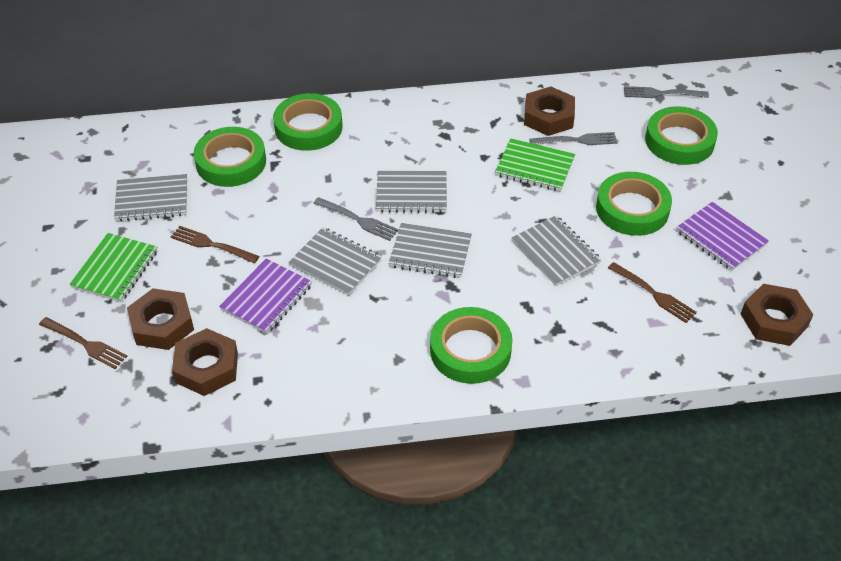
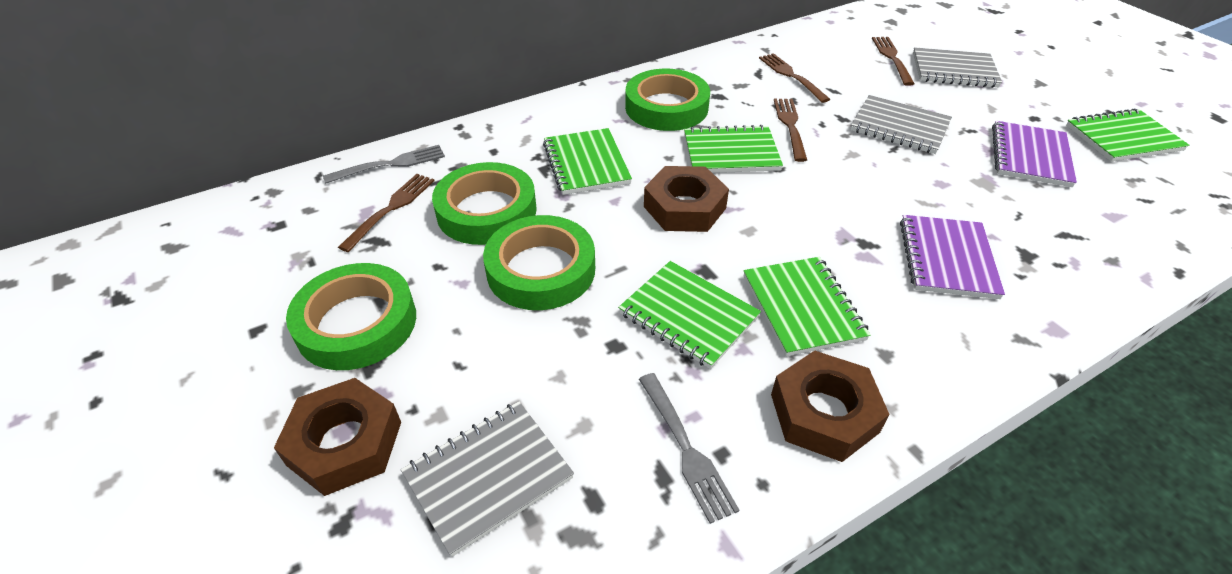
brown fork: [39,317,127,369] [171,226,259,263] [608,262,697,323] = 3 -> [338,174,434,252] [759,53,830,103] [774,99,807,162] [872,37,915,86] = 4
brown nut: [127,288,194,350] [172,328,238,396] [524,86,575,136] [741,284,814,346] = 4 -> [274,378,401,496] [644,166,729,232] [771,351,890,462] = 3
green notebook: [69,233,158,302] [495,139,575,191] = 2 -> [543,128,632,195] [618,261,761,369] [684,125,783,173] [743,257,870,356] [1066,108,1189,162] = 5
green tape: [194,127,266,187] [273,93,343,151] [430,307,512,384] [596,172,672,236] [645,106,718,165] = 5 -> [286,263,416,370] [432,162,537,245] [483,215,595,310] [625,69,710,131] = 4
grey fork: [313,197,399,241] [530,132,618,145] [624,86,709,98] = 3 -> [323,145,445,184] [639,373,739,524] = 2
grey notebook: [114,174,187,222] [289,228,382,296] [376,171,447,213] [389,223,472,278] [512,216,601,286] = 5 -> [401,401,574,557] [851,95,952,154] [913,47,1002,88] = 3

